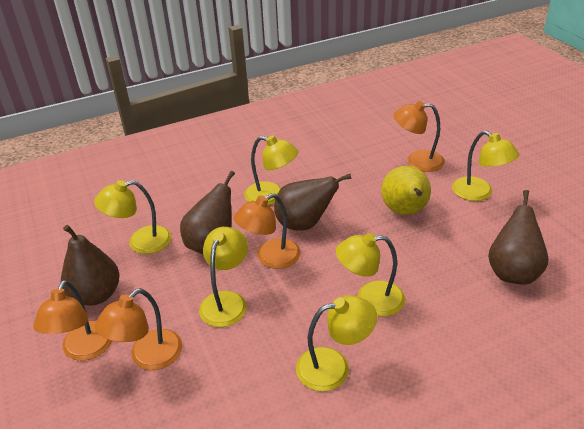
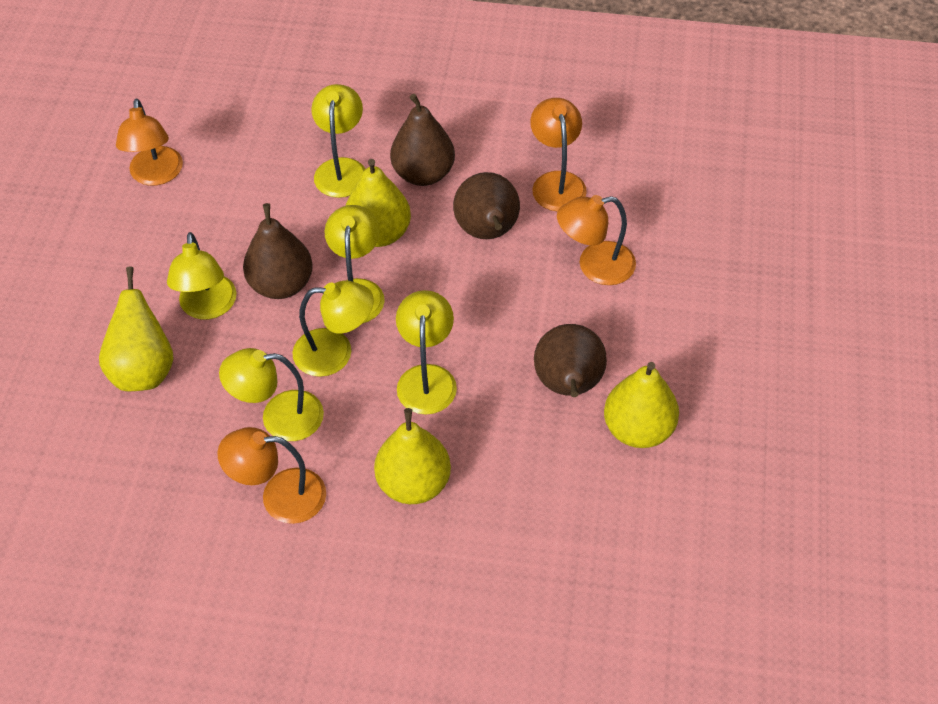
yellow pear: [381,166,431,215] = 1 -> [99,267,174,391] [345,159,411,247] [374,408,451,504] [604,362,679,448] = 4

